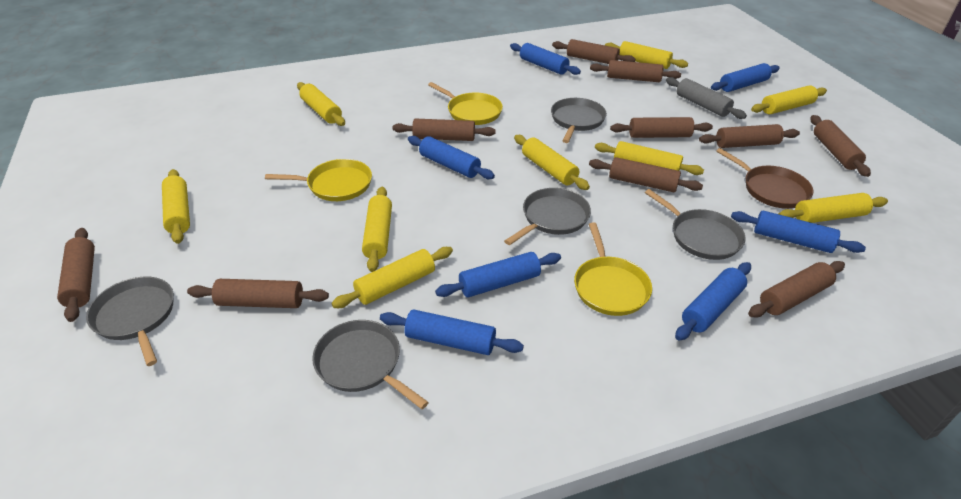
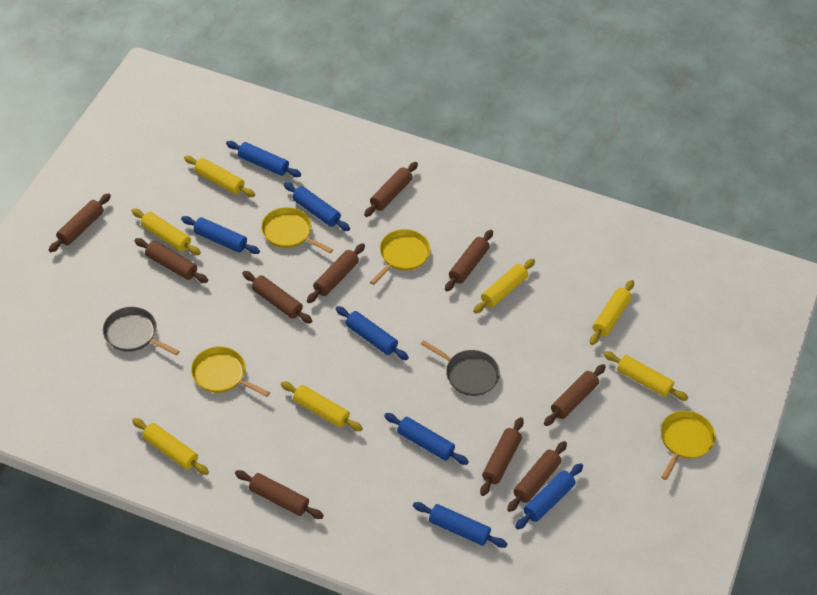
brown pan: [716,148,814,209] = 1 -> none = 0
grey pan: [86,277,174,366] [312,320,429,409] [504,188,591,245] [551,98,607,143] [645,189,746,260] = 5 -> [103,307,180,355] [421,340,500,396] = 2
grey rolling pin: [666,77,747,119] = 1 -> none = 0
yellow pan: [265,159,372,201] [428,82,503,125] [574,222,652,316] = 3 -> [191,346,270,397] [261,207,333,253] [370,229,430,285] [661,410,716,480] = 4
yellow rolling pin: [162,169,190,244] [297,82,345,126] [331,247,453,308] [362,187,392,272] [514,135,590,190] [595,141,704,175] [605,41,688,69] [751,85,827,114] [779,193,888,223] = 9 -> [132,208,201,255] [132,418,209,475] [184,156,255,197] [281,381,363,431] [473,259,535,313] [590,280,634,345] [603,351,688,401] = 7

